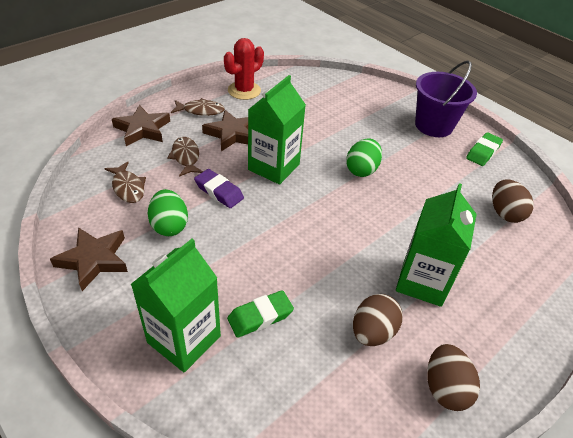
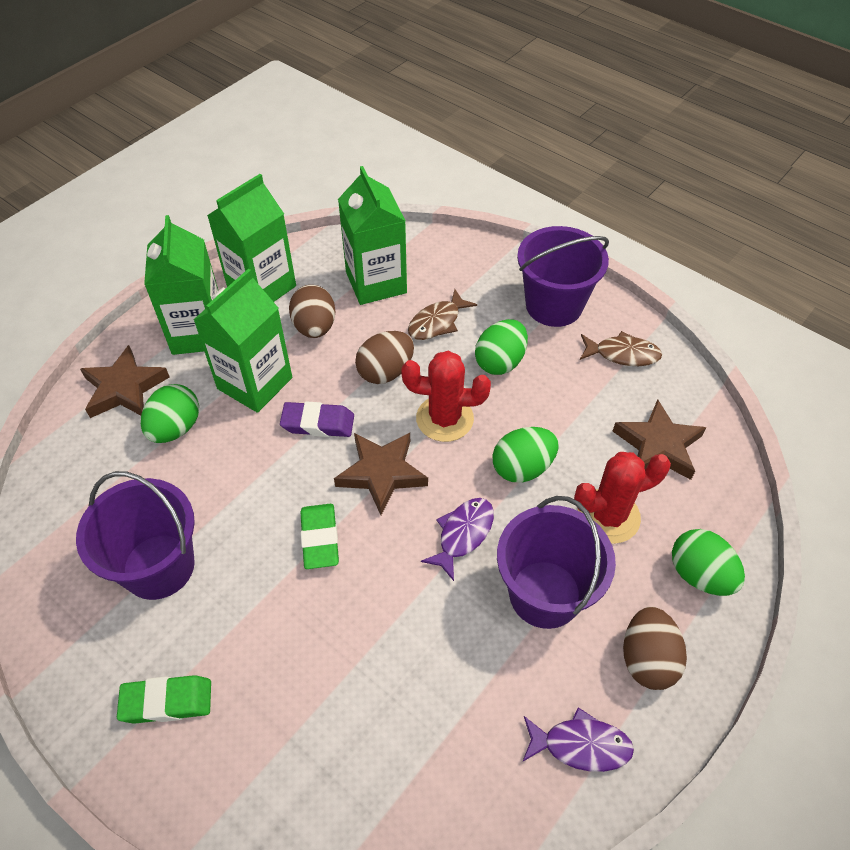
brown fish: [104,161,146,203] [167,137,203,177] [171,98,225,116] = 3 -> [408,289,477,340] [580,331,662,366] = 2
green carton: [131,239,221,373] [248,75,306,185] [396,183,477,307] = 3 -> [144,215,218,355] [193,269,292,413] [207,174,296,302] [338,166,407,305] = 4
green egg: [148,189,188,236] [346,138,382,177] = 2 -> [141,384,199,443] [475,319,528,375] [492,427,558,483] [672,529,745,596] = 4
purple bucket: [415,61,477,137] = 1 -> [76,471,195,600] [497,496,616,629] [517,226,609,327] = 3
purple fish: none = 0 -> [421,498,494,581] [522,707,634,772] = 2
red cactus: [224,38,264,100] = 1 -> [401,351,491,442] [574,452,671,544] = 2

